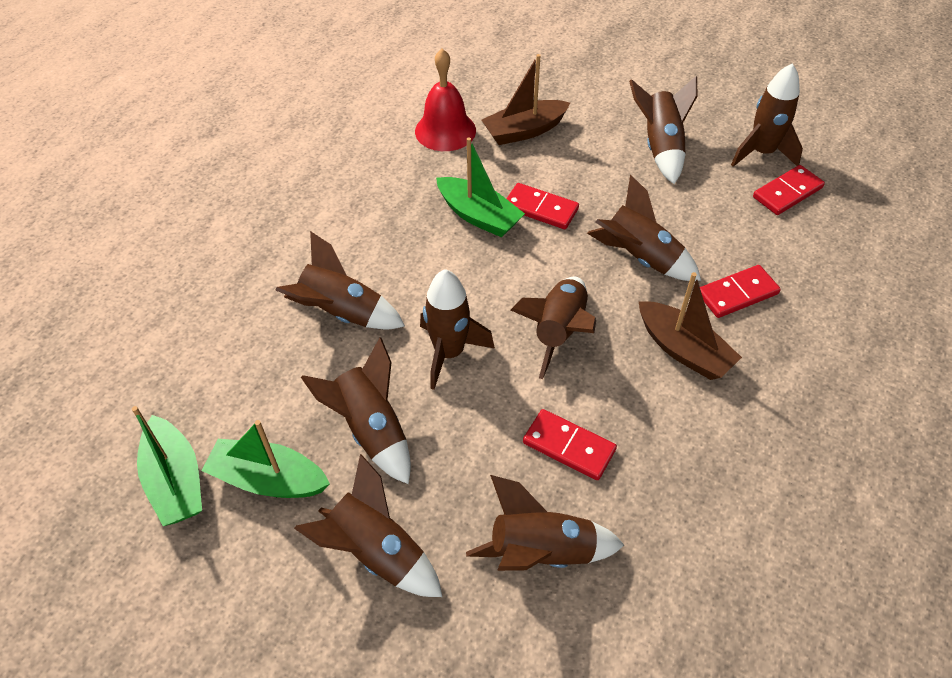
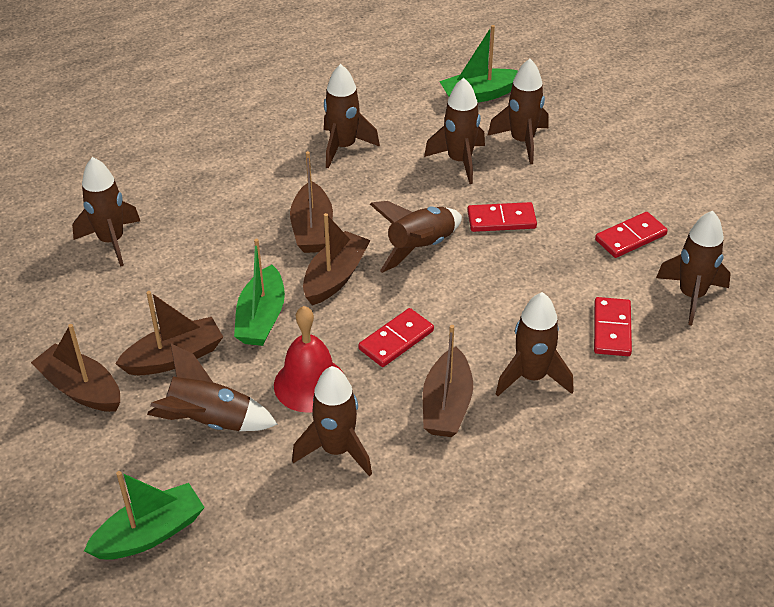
brown boat: [482,54,570,145] [638,272,742,380] = 2 -> [31,324,120,412] [115,291,223,375] [290,151,333,253] [303,213,370,305] [423,325,473,437] = 5

